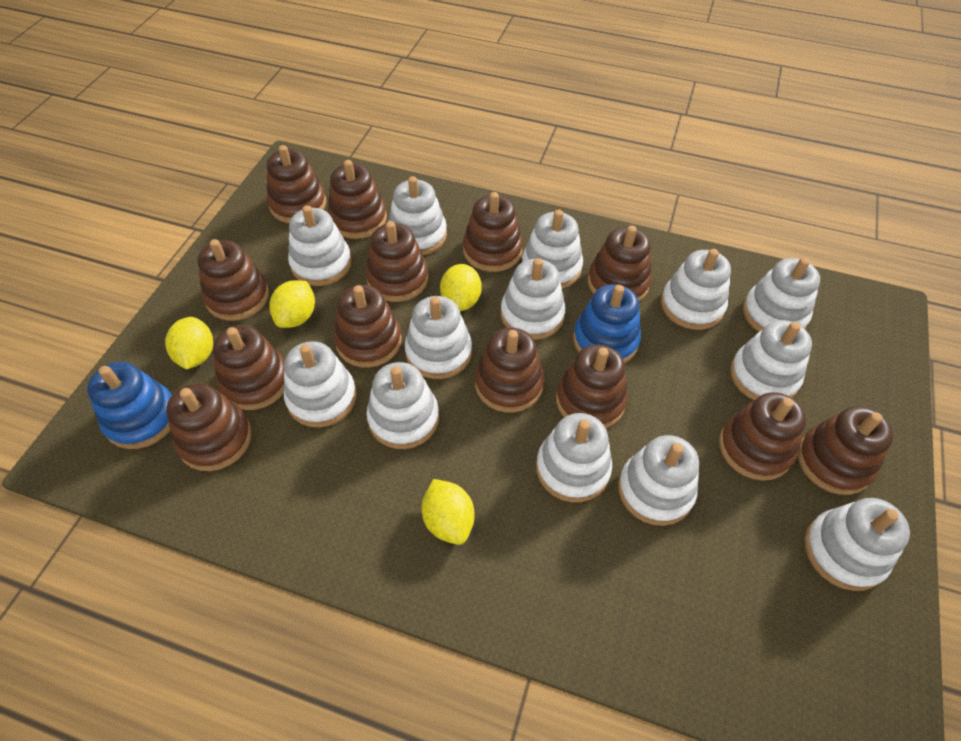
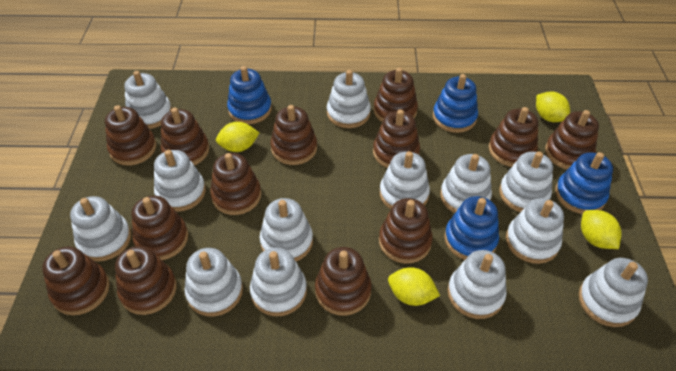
blue stacking toy: [87,362,172,449] [573,284,641,363] = 2 -> [227,66,272,124] [433,74,478,133] [444,196,499,260] [555,152,613,214] = 4

